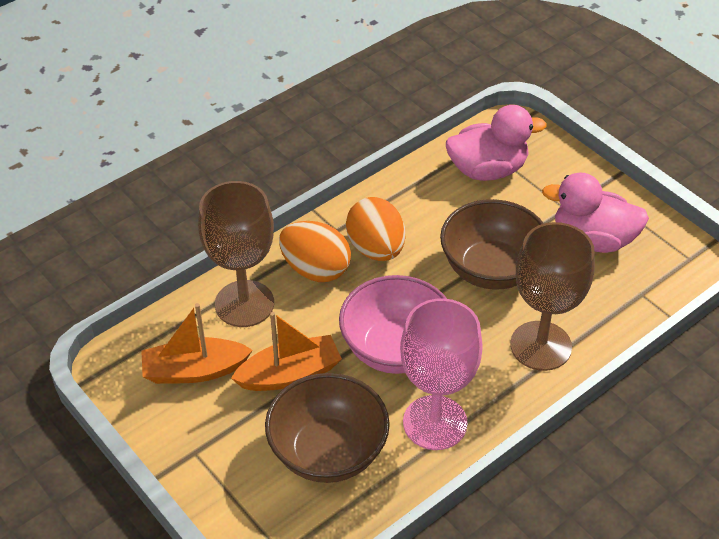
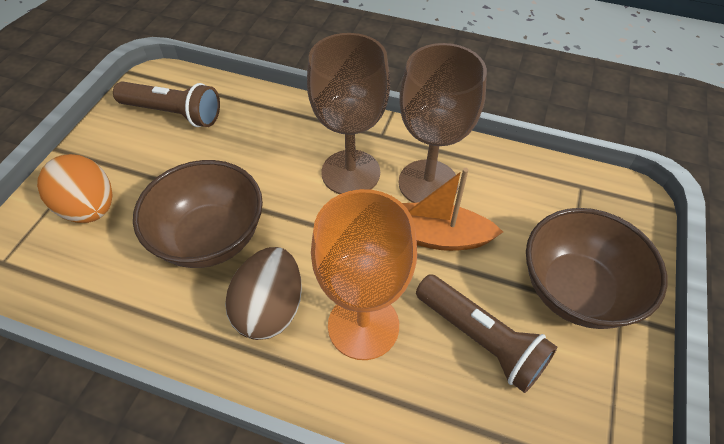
brown egg: none = 0 -> [225,247,302,340] = 1
brown flashlight: none = 0 -> [113,82,220,127] [416,274,557,393] = 2
orange boat: [141,303,253,384] [231,312,342,391] = 2 -> [402,168,503,251] = 1
orange egg: [279,221,351,282] [346,197,405,261] = 2 -> [37,154,113,223] = 1
orange goblet: none = 0 -> [311,189,417,360] = 1
pink bowl: [339,275,447,374] = 1 -> none = 0
pink duck: [446,105,547,181] [542,173,649,253] = 2 -> none = 0
pink goblet: [400,298,483,450] = 1 -> none = 0

